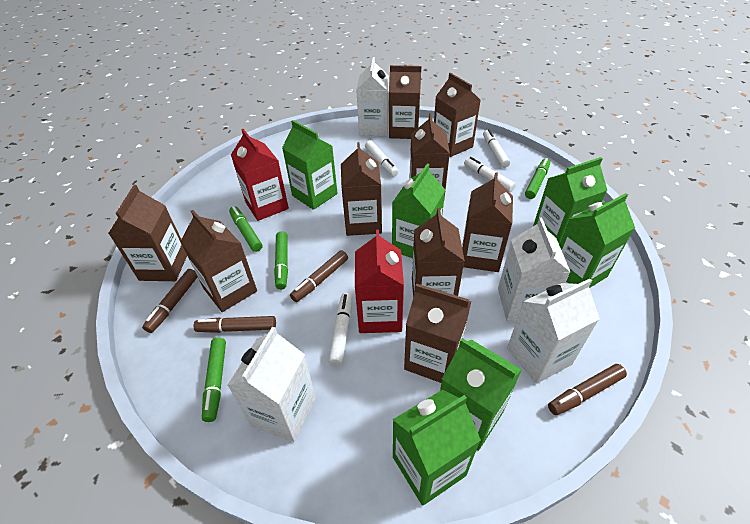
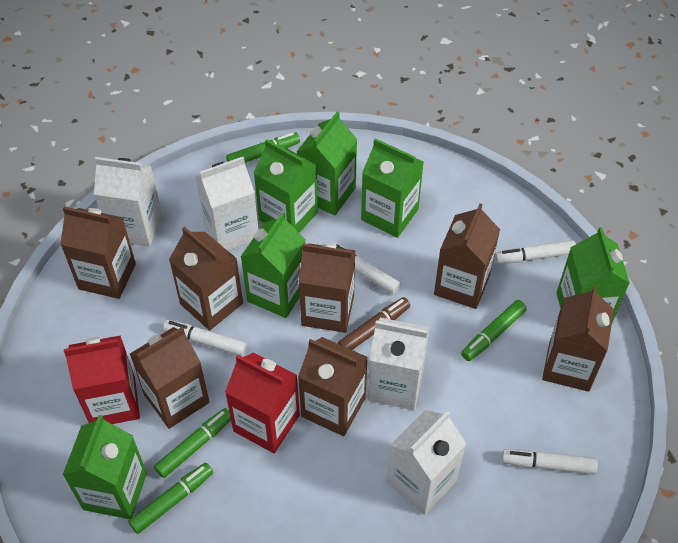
brown carton: [108,185,187,281] [180,210,257,312] [341,142,382,236] [389,65,421,139] [404,284,471,383] [409,113,450,199] [412,208,465,297] [434,73,481,157] [462,172,513,272] = 9 -> [60,207,136,299] [130,327,209,429] [169,227,243,330] [298,337,368,436] [299,243,355,333] [434,203,500,309] [542,286,614,392] = 7
brown marker: [142,269,197,333] [194,316,276,333] [290,250,348,302] [548,364,627,415] = 4 -> [338,297,410,350] = 1

